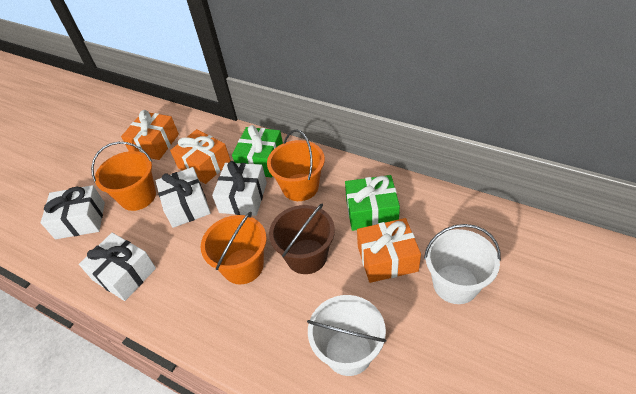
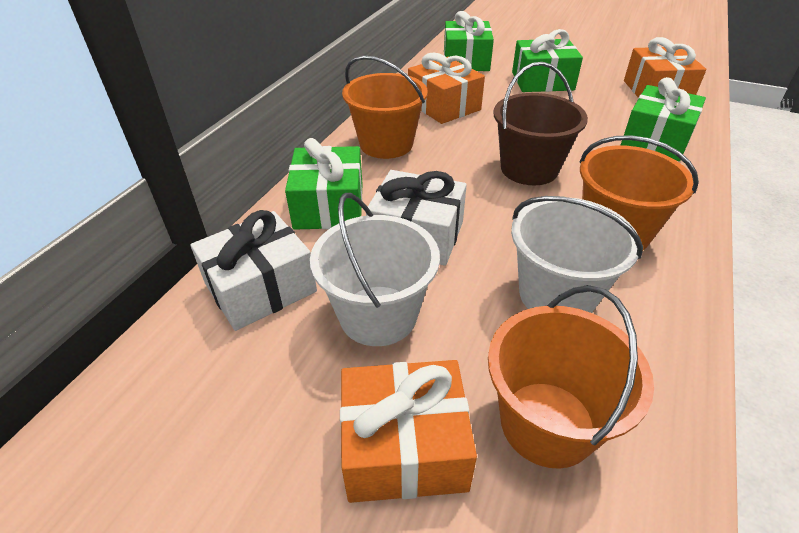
green gift: [232,125,283,178] [345,175,400,231] = 2 -> [285,138,363,230] [444,11,494,71] [512,29,583,92] [621,77,706,161] = 4
white gift: [41,185,105,239] [79,233,156,301] [155,167,211,228] [212,161,267,216] = 4 -> [190,210,317,331] [366,170,467,266] = 2

